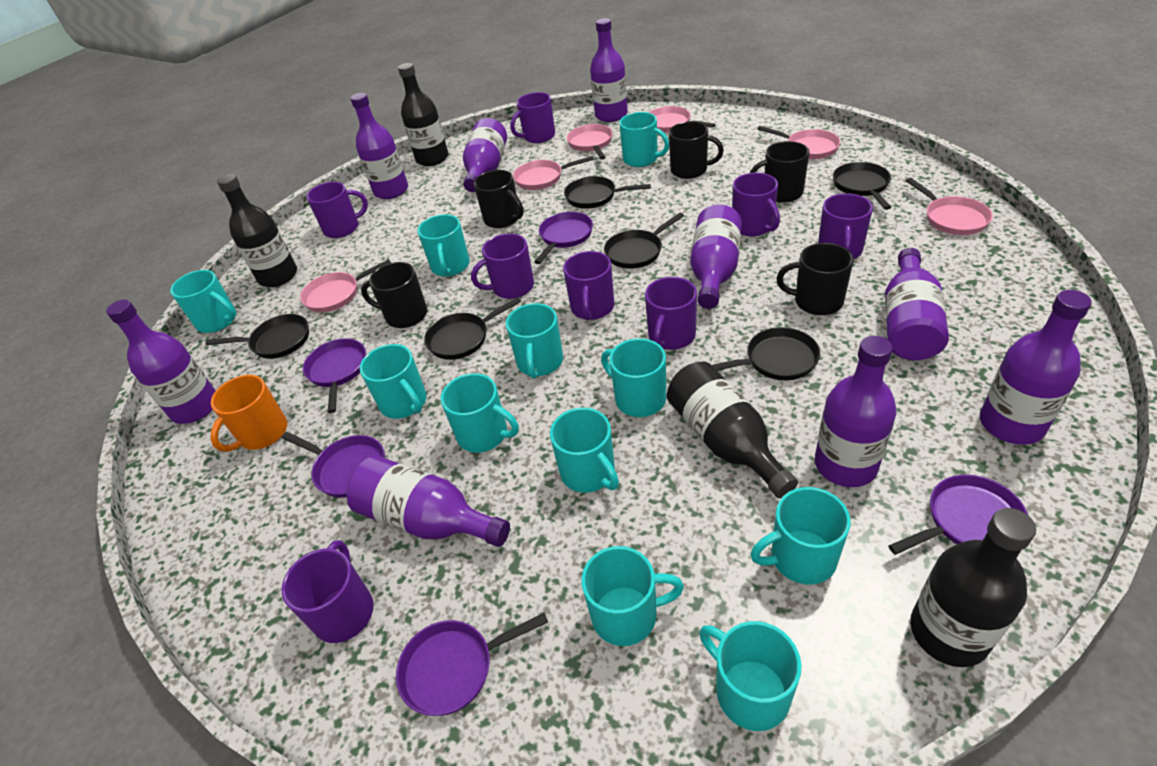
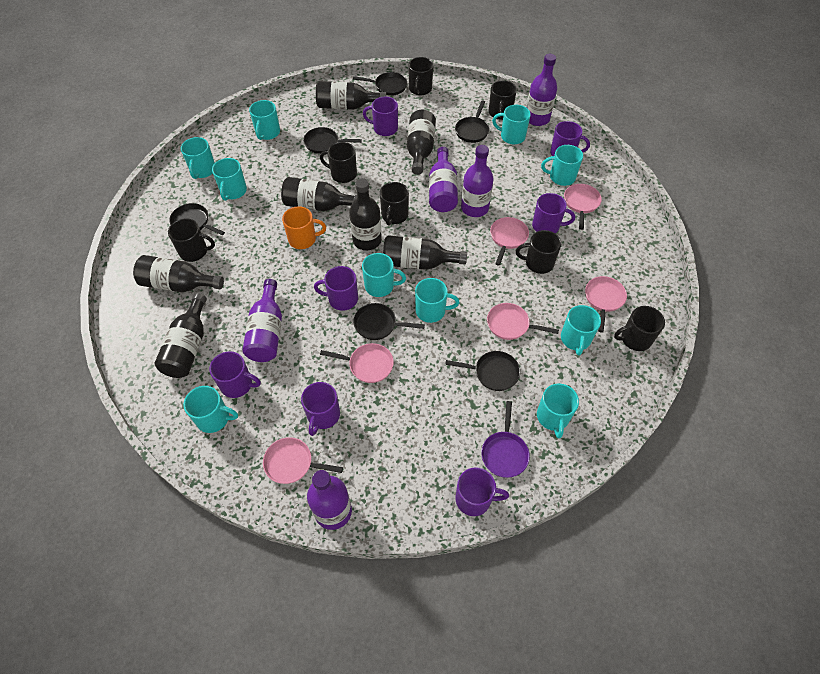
black bottle: [217,174,297,287] [398,63,448,166] [667,361,798,498] [910,508,1036,667] = 4 -> [133,255,224,292] [154,293,207,378] [281,177,357,211] [316,81,386,110] [349,178,382,250] [383,235,467,270] [407,110,436,175] = 7
black mug: [361,262,427,328] [474,170,523,228] [669,122,724,179] [750,141,809,203] [776,243,853,315] = 5 -> [168,219,215,262] [320,142,357,183] [380,182,409,225] [408,57,433,95] [489,81,517,120] [516,230,561,274] [614,306,665,351] = 7
purple bottle: [106,299,216,424] [347,456,510,547] [350,93,408,199] [463,118,507,192] [590,18,628,122] [690,205,742,309] [815,336,897,487] [885,248,949,360] [980,290,1092,445] = 9 -> [242,279,282,362] [307,470,352,530] [429,147,458,212] [461,145,494,217] [527,54,557,126] = 5
purple mug: [282,540,374,643] [306,182,368,238] [471,233,534,299] [510,92,555,143] [563,251,614,321] [645,277,697,350] [732,173,780,236] [818,193,873,259] = 8 -> [209,351,261,398] [301,382,340,436] [314,266,358,311] [363,97,398,136] [455,468,509,516] [532,193,575,233] [550,121,590,156] = 7
purple pan: [282,432,385,498] [303,338,366,413] [396,613,548,716] [534,212,593,264] [888,475,1028,555] = 5 -> [481,401,530,478] = 1
turquoise mug: [170,270,236,333] [360,344,427,419] [417,214,470,277] [441,373,519,453] [506,303,563,379] [550,408,619,493] [581,546,684,646] [601,338,666,417] [619,112,669,167] [699,621,801,731] [750,487,851,584] = 11 -> [181,137,215,179] [184,386,238,433] [212,158,247,201] [249,100,280,140] [362,253,406,297] [415,278,460,323] [492,105,531,144] [537,383,579,439] [541,145,583,186] [561,305,601,356] = 10

